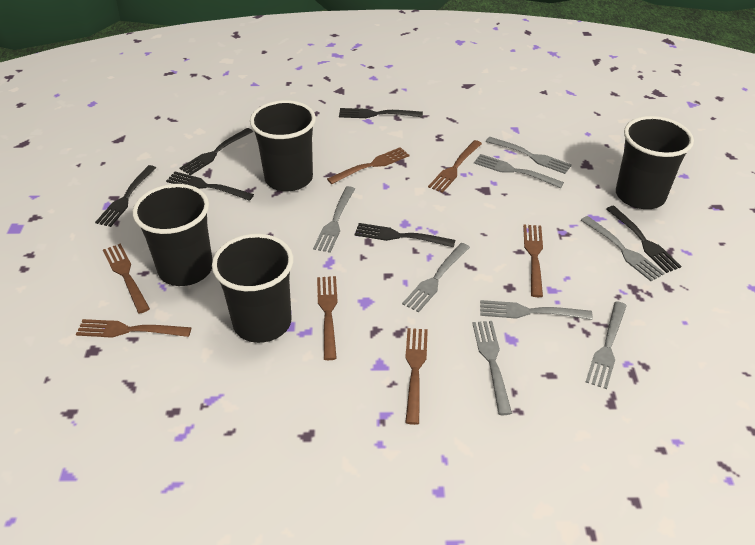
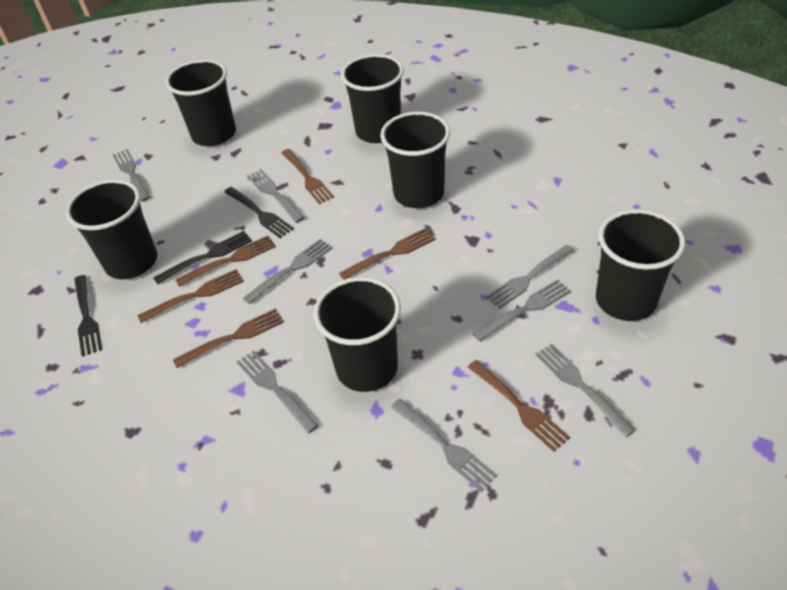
black cup: [132,184,213,286] [212,234,293,343] [250,100,316,191] [616,116,694,209] = 4 -> [66,179,157,279] [166,59,236,146] [314,277,401,392] [341,54,404,143] [380,112,450,208] [596,209,685,321] = 6
black fork: [95,165,156,227] [166,171,254,201] [179,128,253,175] [339,108,423,118] [355,223,455,247] [606,206,682,273] = 6 -> [74,275,102,357] [153,231,252,285] [224,187,294,238] = 3
brown fork: [76,319,191,338] [103,244,150,314] [317,276,338,360] [327,147,409,184] [405,328,428,425] [428,140,482,193] [523,225,543,297] = 7 -> [137,269,244,323] [173,308,284,368] [175,236,276,287] [281,149,334,204] [339,228,436,280] [468,360,570,452] = 6

